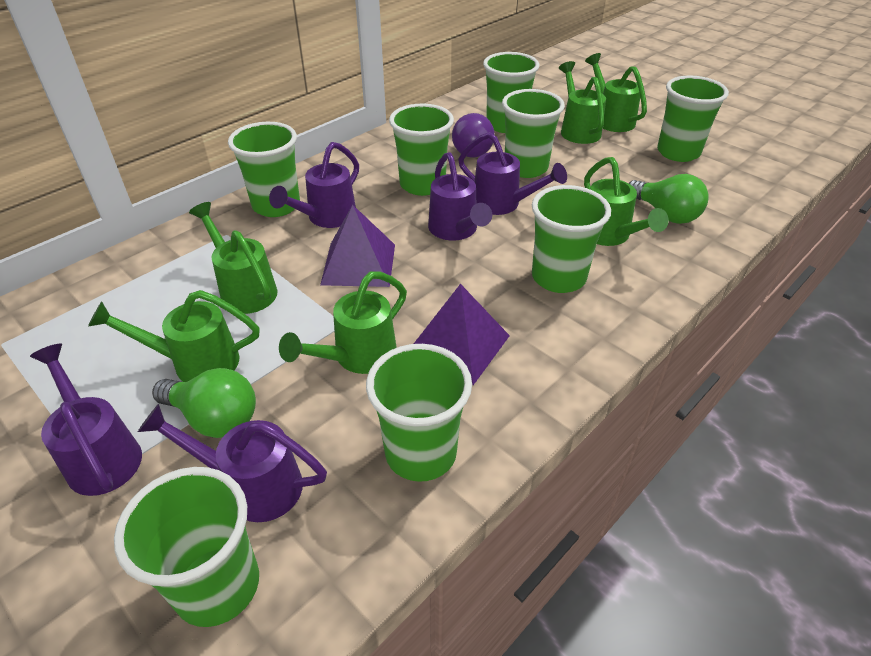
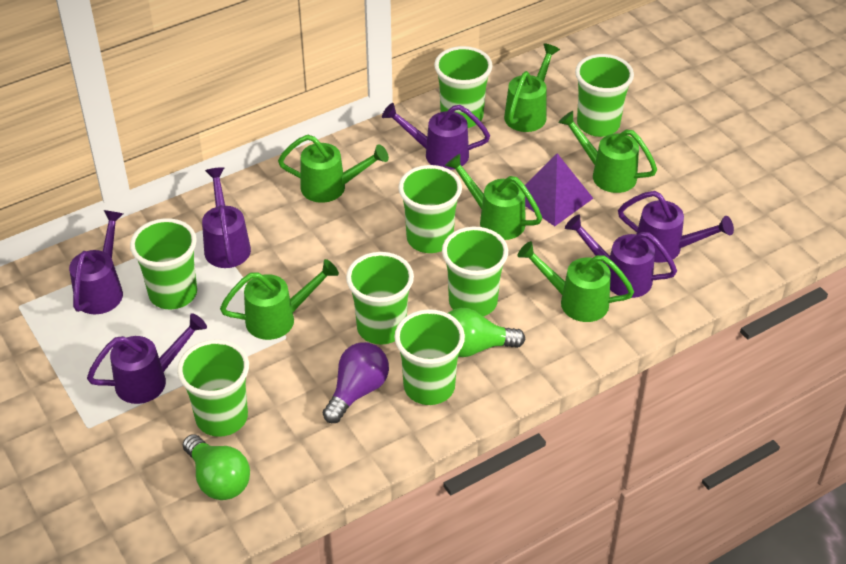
purple pyramid: [320,205,395,287] [414,284,510,385] = 2 -> [525,153,593,226] = 1
purple watering can: [30,344,142,496] [138,404,327,522] [269,142,359,228] [428,152,492,241] [458,132,567,215] = 5 -> [69,210,123,314] [87,313,207,404] [202,167,251,268] [382,103,490,170] [565,214,677,298] [618,191,734,263] = 6

